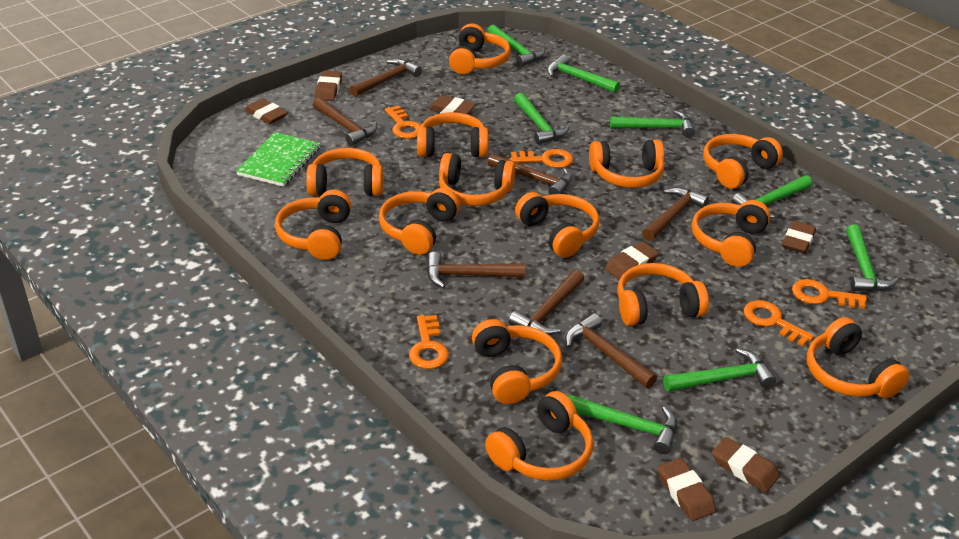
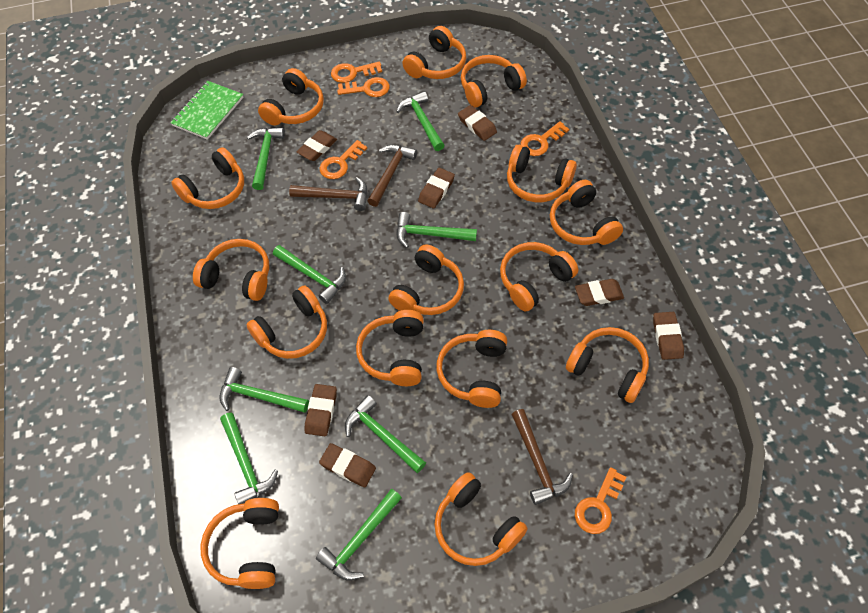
brown hammer: [313,97,377,146] [350,59,422,97] [427,252,525,288] [488,154,572,195] [509,270,585,335] [565,313,657,388] [642,187,709,241] = 7 -> [289,177,367,211] [368,145,417,207] [511,409,573,505] = 3
orange headphones: [275,190,351,260] [306,148,383,196] [379,188,460,255] [417,112,488,157] [439,153,516,206] [449,24,511,74] [472,319,562,404] [485,391,593,481] [515,192,599,258] [589,140,664,188] [617,263,709,326] [692,200,770,267] [703,134,783,189] [807,317,909,398] = 14 -> [171,147,244,209] [193,239,269,301] [200,498,279,589] [246,285,327,359] [258,68,324,126] [356,310,424,386] [388,244,464,315] [402,26,466,79] [434,472,527,566] [437,330,507,408] [461,55,527,108] [500,242,578,311] [507,145,577,202] [550,180,623,245] [566,327,649,403] = 15

